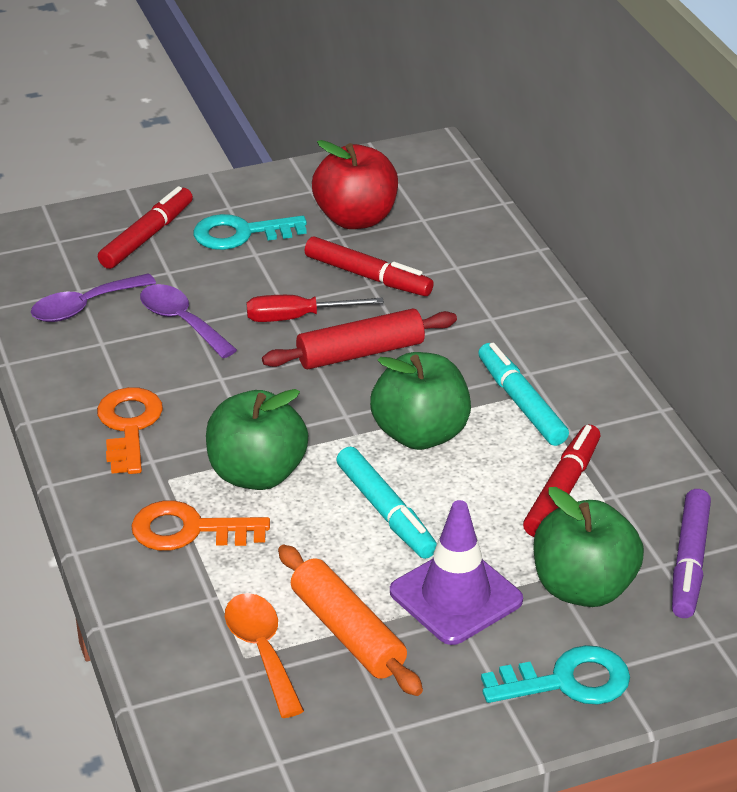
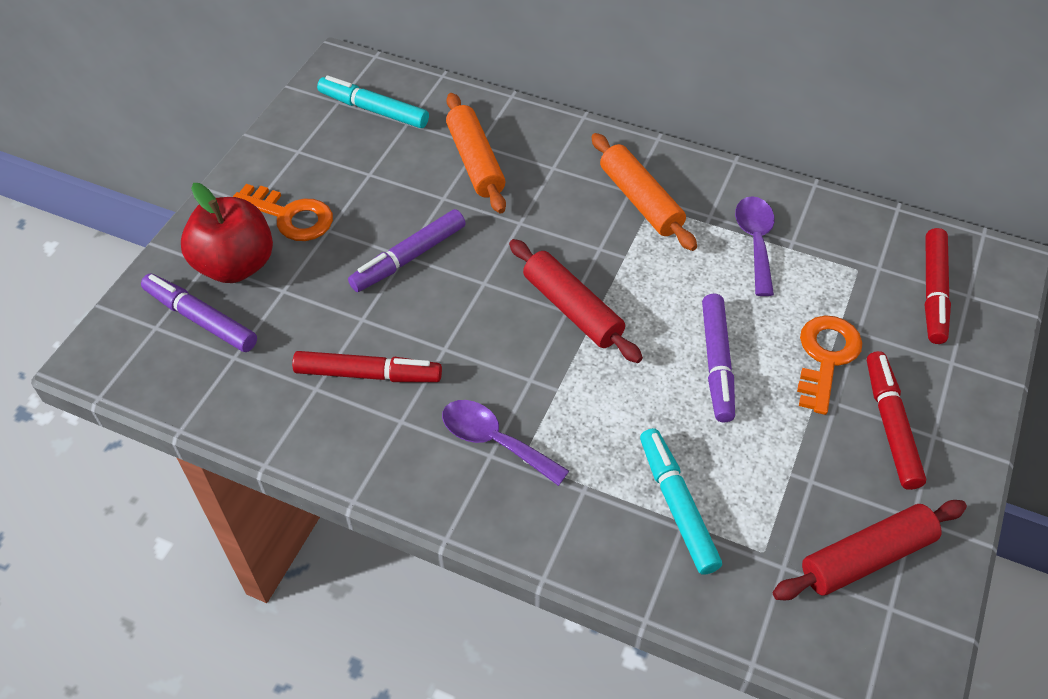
green apple: [206,389,308,490] [370,352,471,450] [534,487,644,607] = 3 -> none = 0
orange rolling pin: [278,544,423,696] = 1 -> [446,93,506,213] [591,133,697,251] = 2
orange spoon: [225,593,304,718] = 1 -> none = 0
purple marker: [672,489,711,618] = 1 -> [141,273,257,352] [348,209,465,292] [702,294,735,422] = 3
purple traffic cone: [390,500,523,645] = 1 -> none = 0
red rolling pin: [262,309,457,369] = 1 -> [509,239,643,363] [772,500,967,600] = 2
red screwdriver: [246,295,384,322] = 1 -> none = 0
turquoise key: [194,214,307,250] [481,645,630,705] = 2 -> none = 0

